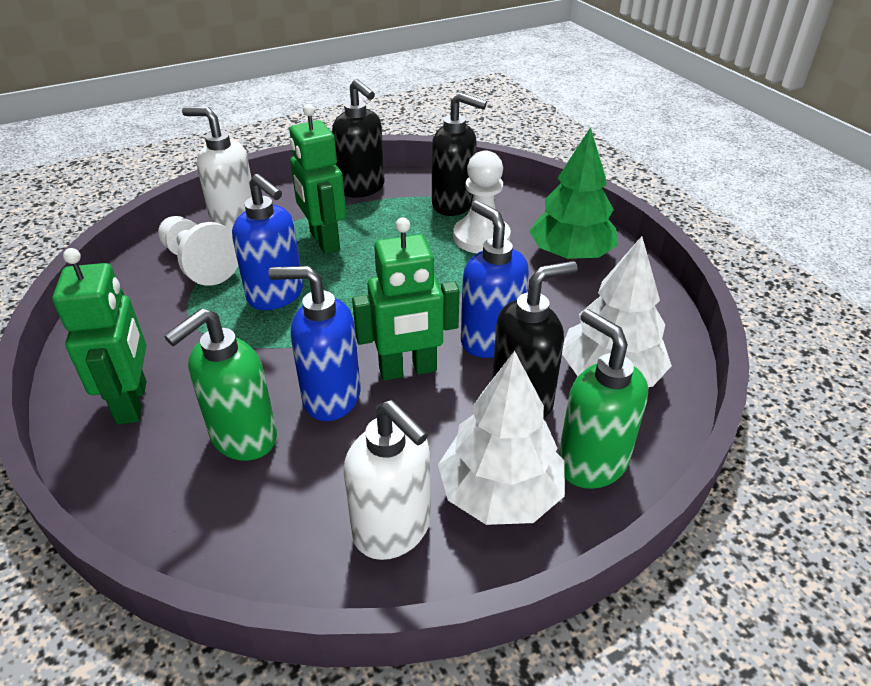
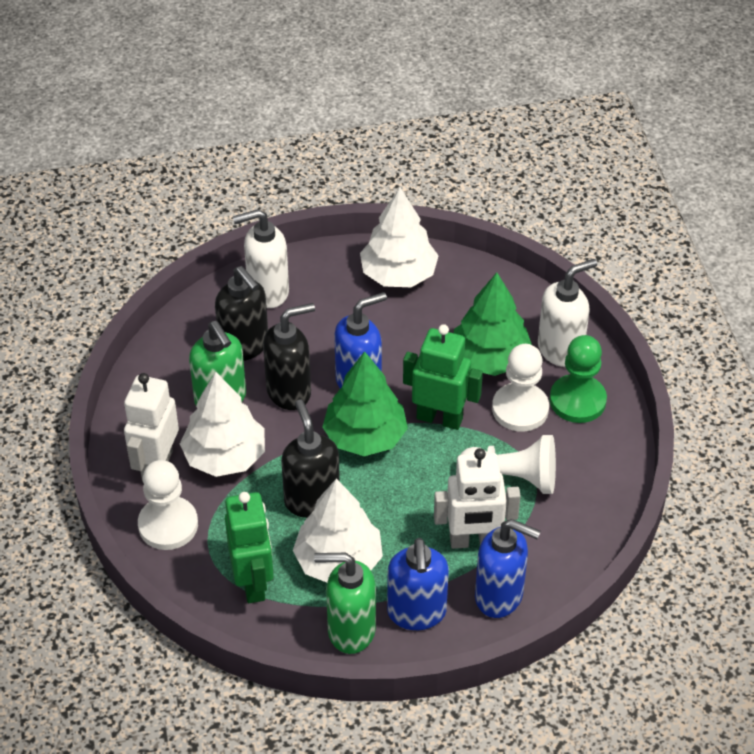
green pawn: none = 0 -> [550,335,607,423] = 1
green robot: [52,248,147,424] [289,104,346,254] [352,218,460,381] = 3 -> [225,492,274,603] [403,324,483,430] = 2
green tree: [529,127,618,260] = 1 -> [322,351,408,456] [454,273,532,376] = 2
white pawn: [158,216,238,286] [453,151,511,253] = 2 -> [138,460,198,550] [460,435,556,494] [492,344,549,432] = 3
white robot: none = 0 -> [124,373,179,482] [434,448,521,549] = 2
white tree: [438,351,564,525] [562,236,672,387] = 2 -> [180,372,265,477] [293,479,383,582] [360,187,439,287] = 3

